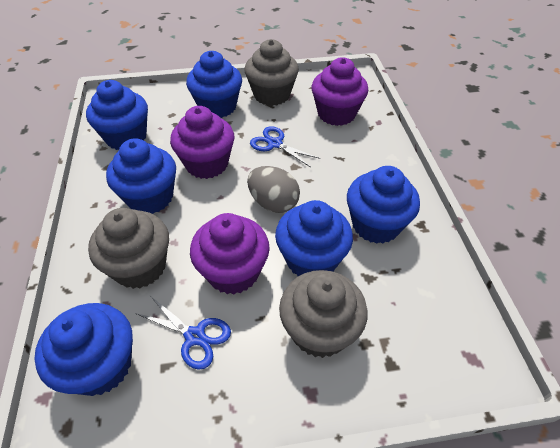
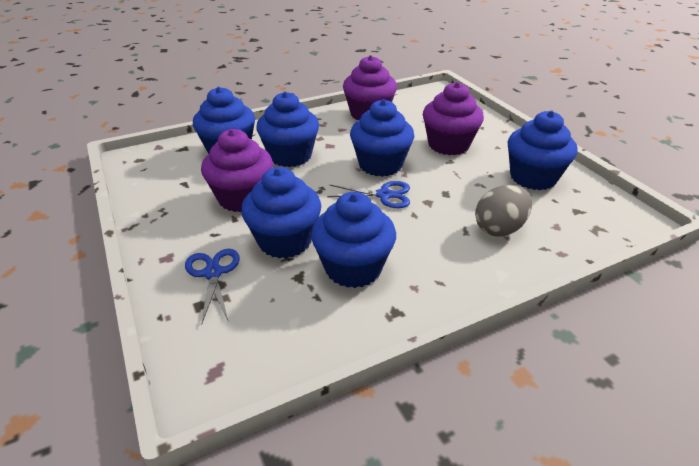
grey cupcake: [88,208,169,289] [245,39,299,106] [279,270,368,358] = 3 -> none = 0

